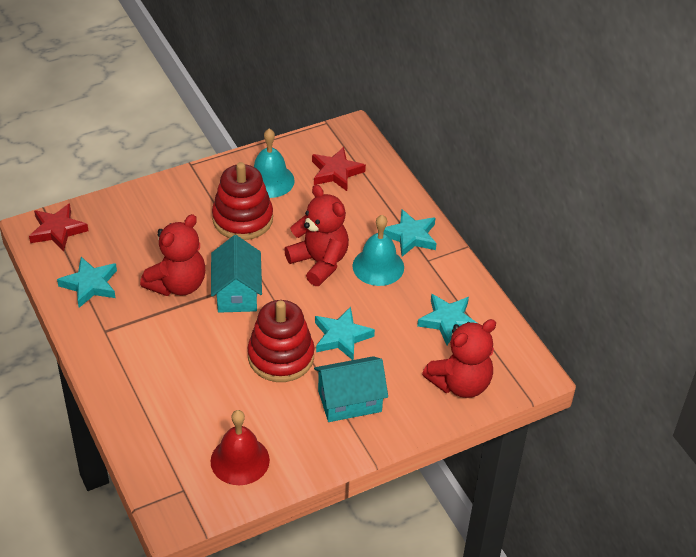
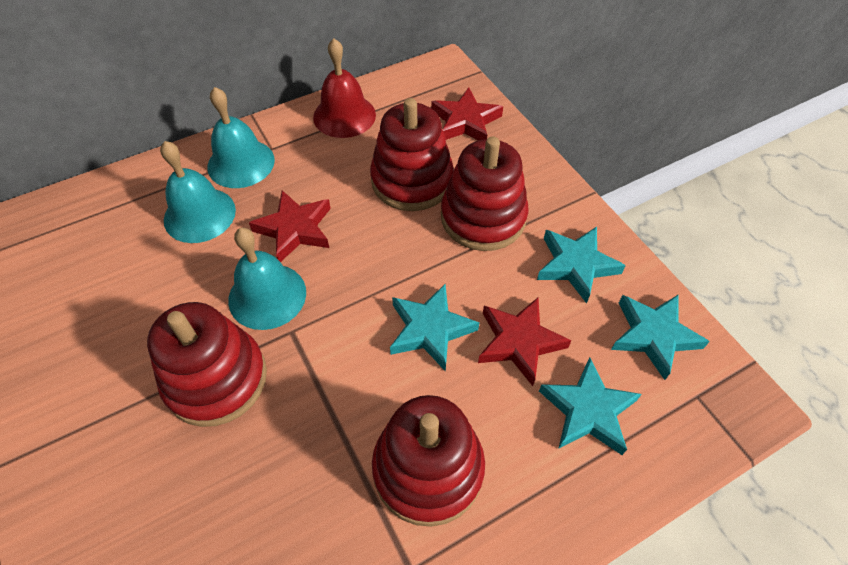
red stacking toy: [212,162,273,240] [248,300,315,382] = 2 -> [147,302,267,427] [370,98,454,211] [372,395,485,527] [441,136,529,251] = 4
red star: [29,203,88,252] [312,147,366,191] = 2 -> [249,190,331,262] [431,87,503,141] [478,298,572,386] = 3
red teddy bear: [140,214,205,296] [284,185,349,286] [422,319,496,398] = 3 -> none = 0
turquoise bell: [254,129,295,198] [352,215,404,286] = 2 -> [160,141,236,243] [207,87,275,188] [228,228,306,330] = 3
turquoise house: [211,235,262,313] [314,356,388,422] = 2 -> none = 0

